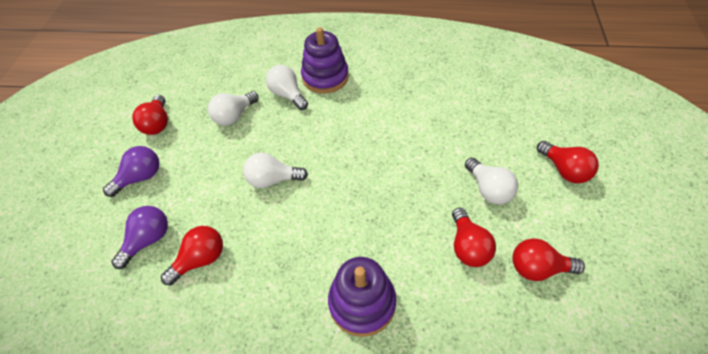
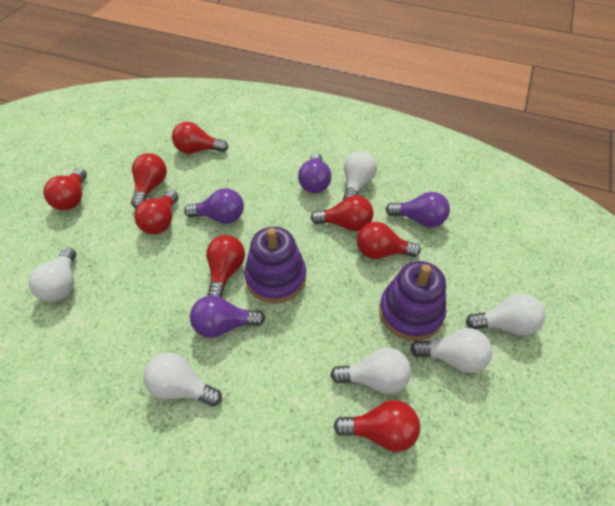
purple light bulb: [103,146,159,197] [111,206,168,269] = 2 -> [184,188,244,224] [190,296,265,338] [298,153,332,193] [385,192,450,227] = 4
red light bulb: [132,95,168,135] [161,226,223,285] [452,208,496,267] [512,238,585,281] [537,141,599,184] = 5 -> [43,168,87,210] [131,153,167,208] [134,190,179,234] [172,122,229,154] [206,235,245,298] [311,195,373,231] [333,400,420,452] [357,222,421,259] = 8
white light bulb: [208,91,259,126] [243,153,308,188] [266,65,308,110] [465,157,518,204] = 4 -> [29,248,76,302] [144,353,222,406] [330,347,411,394] [343,151,377,200] [410,328,492,373] [466,293,546,336] = 6

